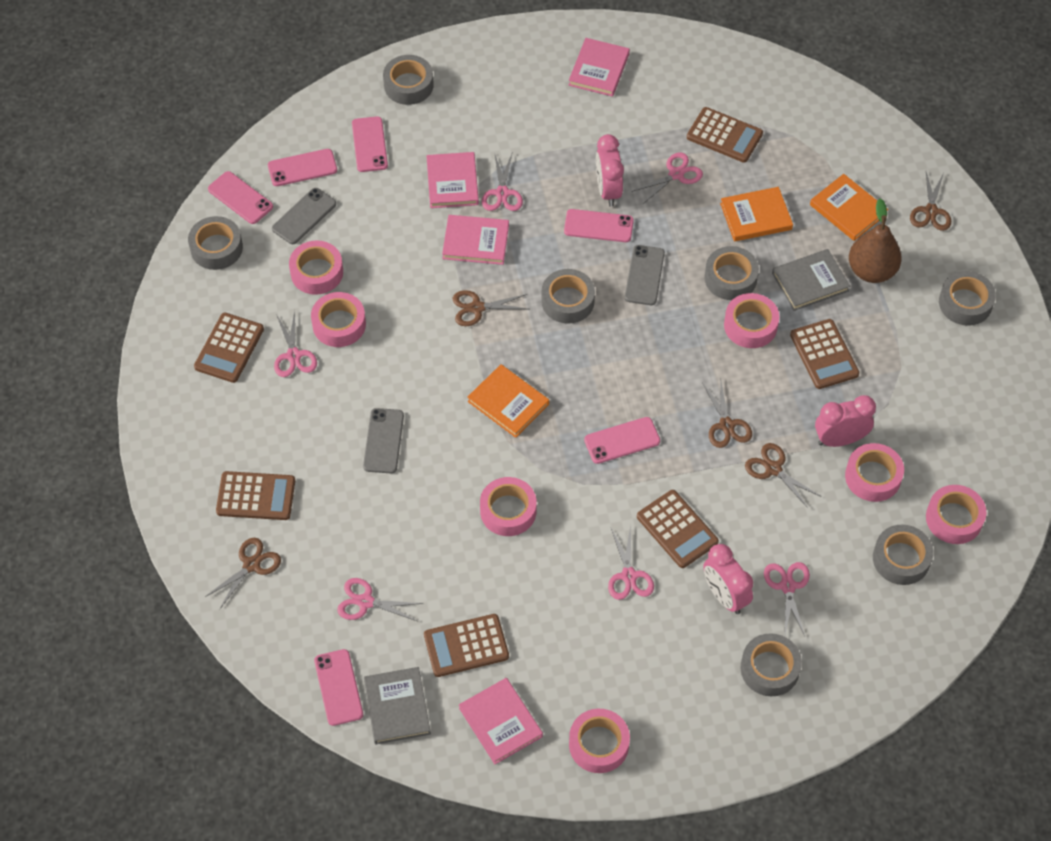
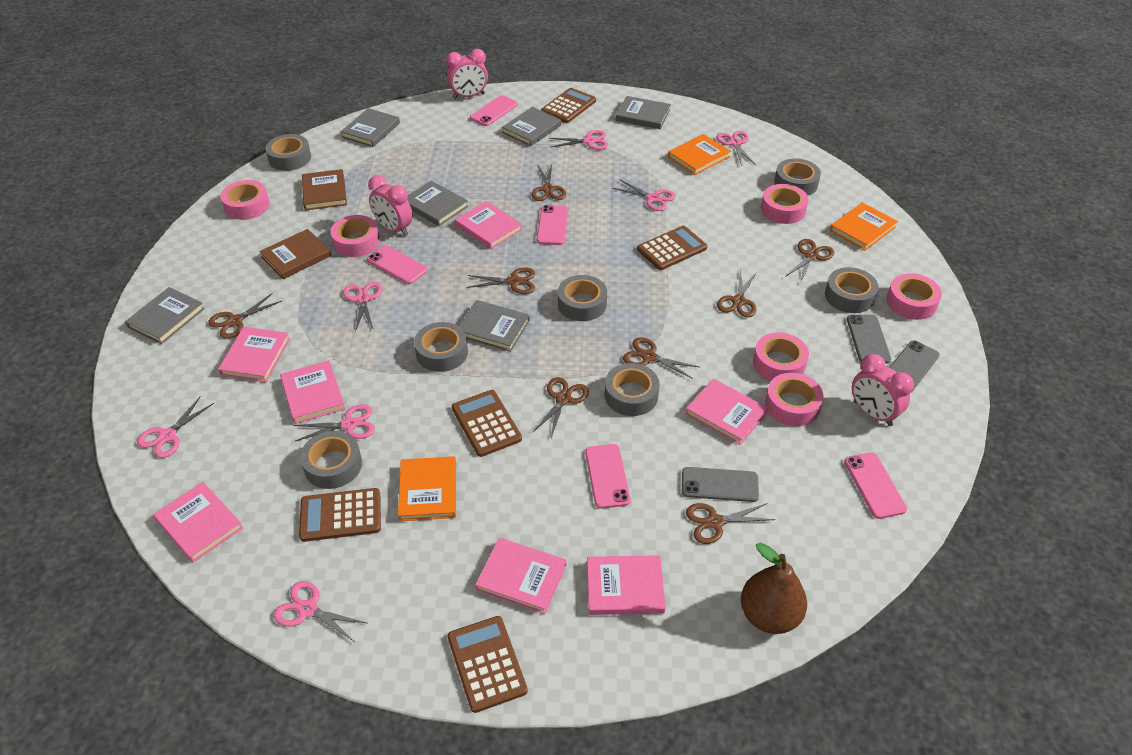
brown book: none = 0 -> [259,229,331,279] [302,169,347,210] = 2
brown calculator: [194,313,264,383] [216,471,295,520] [424,614,509,677] [637,490,719,568] [687,107,763,163] [790,319,859,389] = 6 -> [299,488,381,542] [448,616,528,713] [452,390,522,457] [541,88,596,123] [637,226,707,270] = 5
brown scissors: [205,538,281,609] [453,290,528,326] [702,382,752,448] [745,443,822,508] [910,172,951,231] = 5 -> [208,293,282,339] [467,268,535,294] [532,164,566,201] [533,377,589,438] [623,337,699,379] [686,503,775,544] [717,270,757,317] [785,239,834,284] = 8
grey book: [364,667,431,744] [772,249,850,311] = 2 -> [125,287,205,344] [341,108,400,147] [407,181,468,226] [459,300,530,352] [502,107,561,146] [616,96,671,129] = 6
pink book: [426,152,479,208] [442,215,509,265] [459,678,543,764] [569,38,630,97] = 4 -> [153,482,243,563] [218,327,290,382] [280,360,345,424] [455,201,522,249] [475,538,566,614] [587,555,666,615] [685,379,768,445] = 7
pink phone: [208,171,273,224] [268,149,337,186] [314,649,363,726] [352,116,388,172] [564,209,634,242] [584,417,660,464] = 6 -> [367,245,428,284] [470,95,518,126] [537,205,568,245] [585,444,631,509] [844,452,907,519] = 5
pink scissors: [274,311,317,377] [337,578,423,621] [482,153,523,211] [608,525,654,600] [632,153,703,204] [764,562,810,636] = 6 -> [137,396,214,458] [273,581,367,642] [294,404,375,441] [343,282,382,332] [549,130,608,150] [612,180,676,211] [716,131,756,166] = 7
pink tape: [289,240,343,295] [311,292,366,347] [480,477,537,536] [569,709,630,773] [724,293,779,348] [845,443,904,502] [926,485,987,544] = 7 -> [220,180,270,220] [330,215,380,257] [753,332,809,381] [761,184,809,224] [765,373,824,426] [886,273,942,320] = 6

